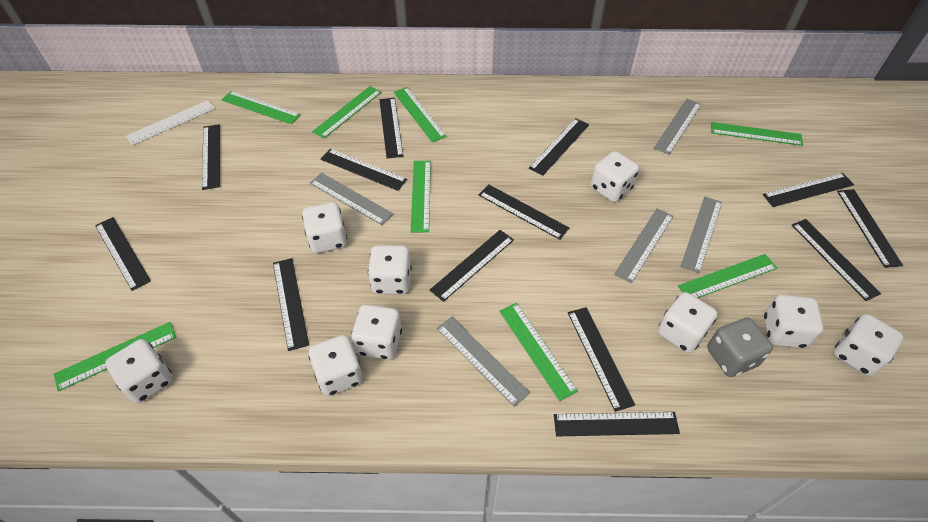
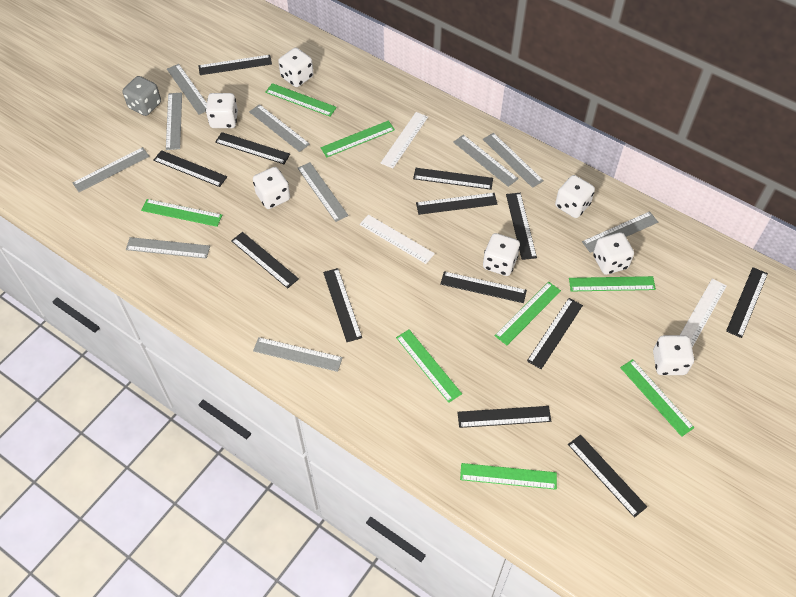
grey ruler: [310,173,393,225] [437,317,530,407] [614,208,674,283] [654,99,702,155] [681,197,722,273] = 5 -> [72,147,150,192] [126,237,210,259] [166,92,182,150] [167,64,207,115] [249,104,310,152] [253,337,343,372] [298,162,349,222] [453,135,518,187] [483,133,544,188] [582,211,658,253] = 10
white dice: [105,339,173,403] [302,202,347,253] [308,335,363,396] [351,305,402,360] [368,245,412,294] [591,151,639,202] [658,292,718,353] [764,294,823,348] [834,314,903,376] = 9 -> [206,93,238,128] [253,167,290,209] [278,48,314,87] [483,233,520,276] [555,175,595,218] [593,232,634,275] [653,335,694,375] = 7
white ruler: [126,100,215,145] = 1 -> [359,215,435,264] [381,112,428,168] [680,279,727,347] = 3

